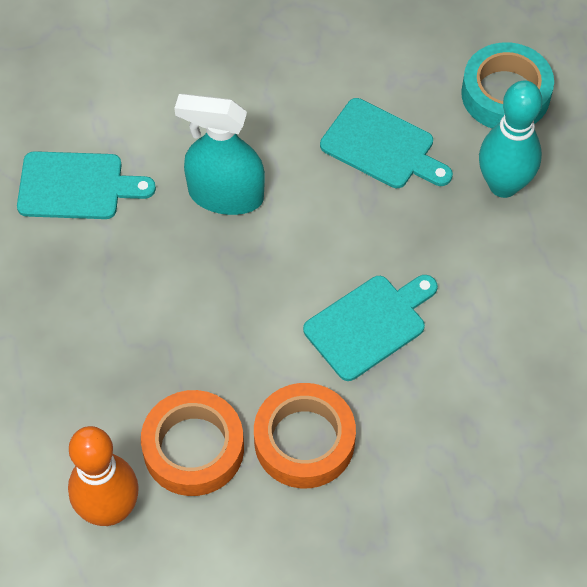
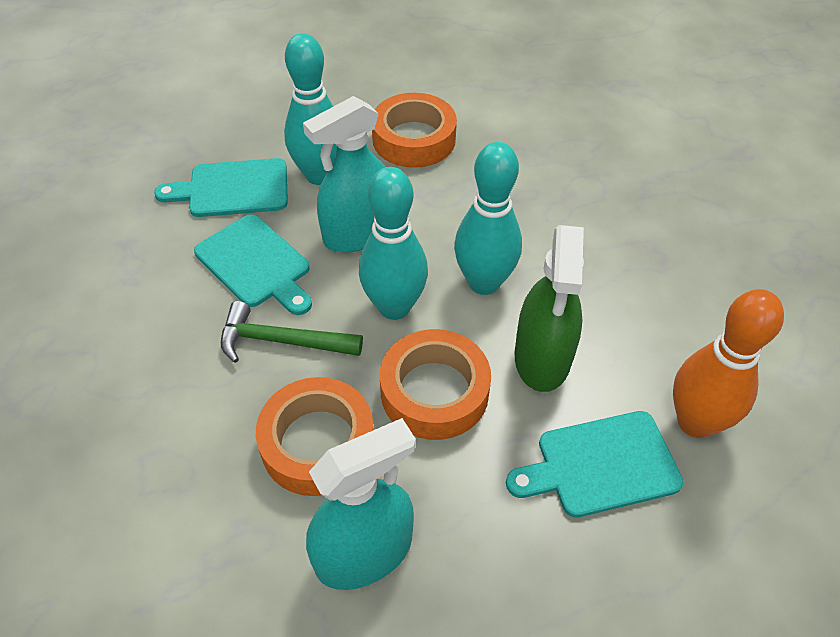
green hammer: none = 0 -> [221,301,363,363] = 1
green spray bottle: none = 0 -> [515,225,584,392] = 1
orange tape: [141,390,244,496] [254,383,356,488] = 2 -> [256,377,374,496] [372,93,457,168] [380,329,491,440] = 3
turquoise bowling pin: [479,80,542,198] = 1 -> [284,33,337,185] [359,167,428,320] [454,142,522,295] = 3
turquoise spray bottle: [174,94,265,215] = 1 -> [303,96,386,253] [306,418,415,590] = 2
turquoise tape: [461,42,554,129] = 1 -> none = 0

